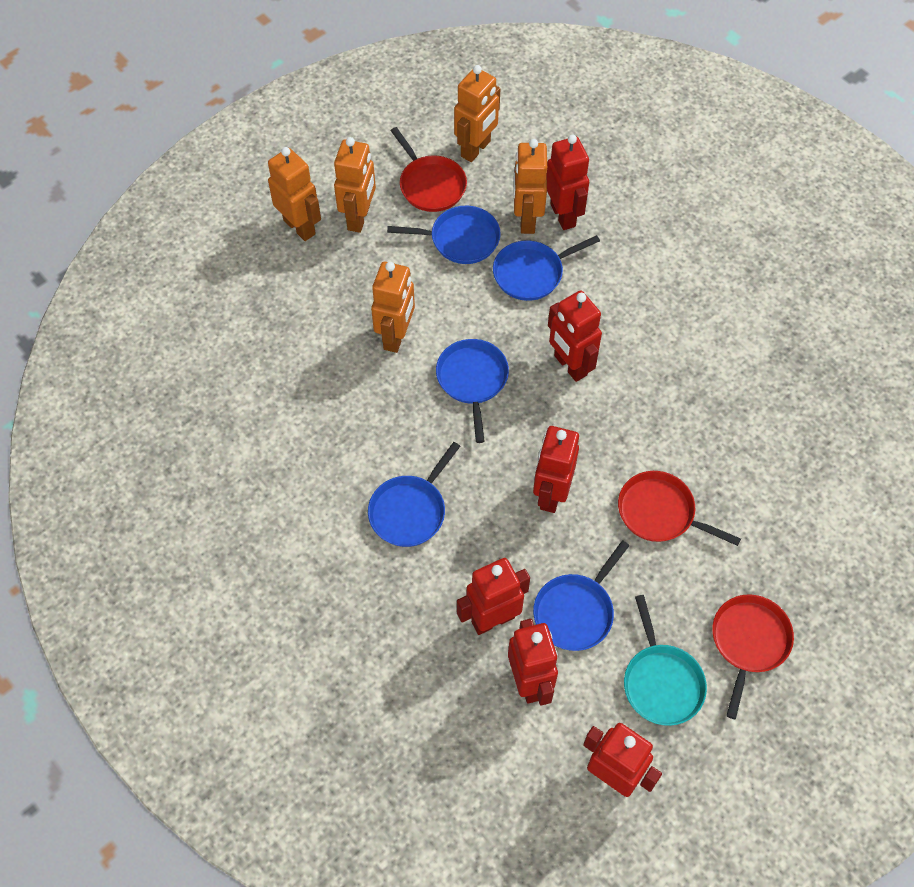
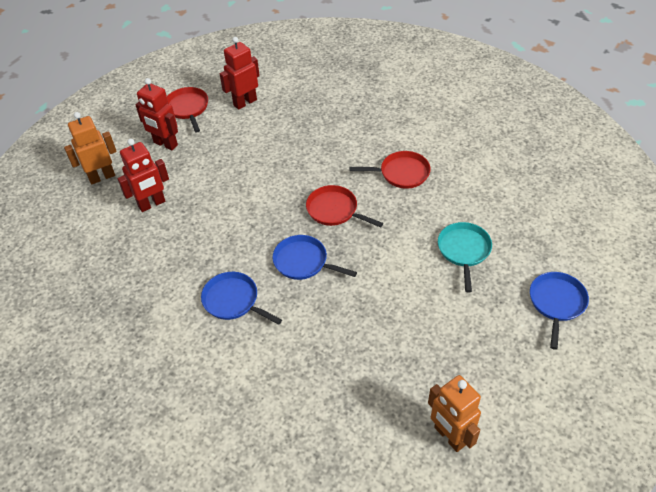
blue pan: [368,442,460,547] [387,206,501,264] [436,339,509,443] [493,235,600,301] [533,540,630,651] = 5 -> [201,272,282,325] [272,235,357,280] [530,272,589,350] = 3
orange robot: [268,147,321,241] [334,137,376,233] [371,262,415,353] [454,65,500,162] [513,139,547,234] = 5 -> [64,112,117,184] [428,375,481,452] = 2
red robot: [457,558,530,635] [508,619,558,706] [533,426,579,513] [547,135,589,230] [548,290,602,382] [583,723,662,797] = 6 -> [117,139,169,212] [136,78,178,150] [220,37,260,110] = 3

